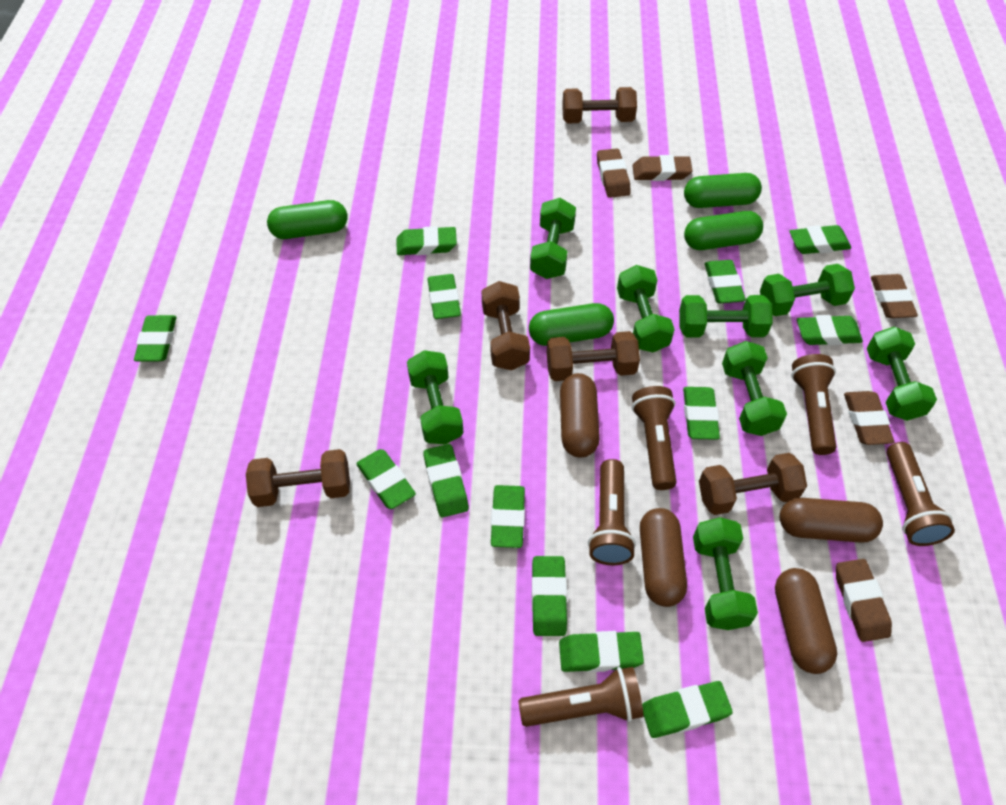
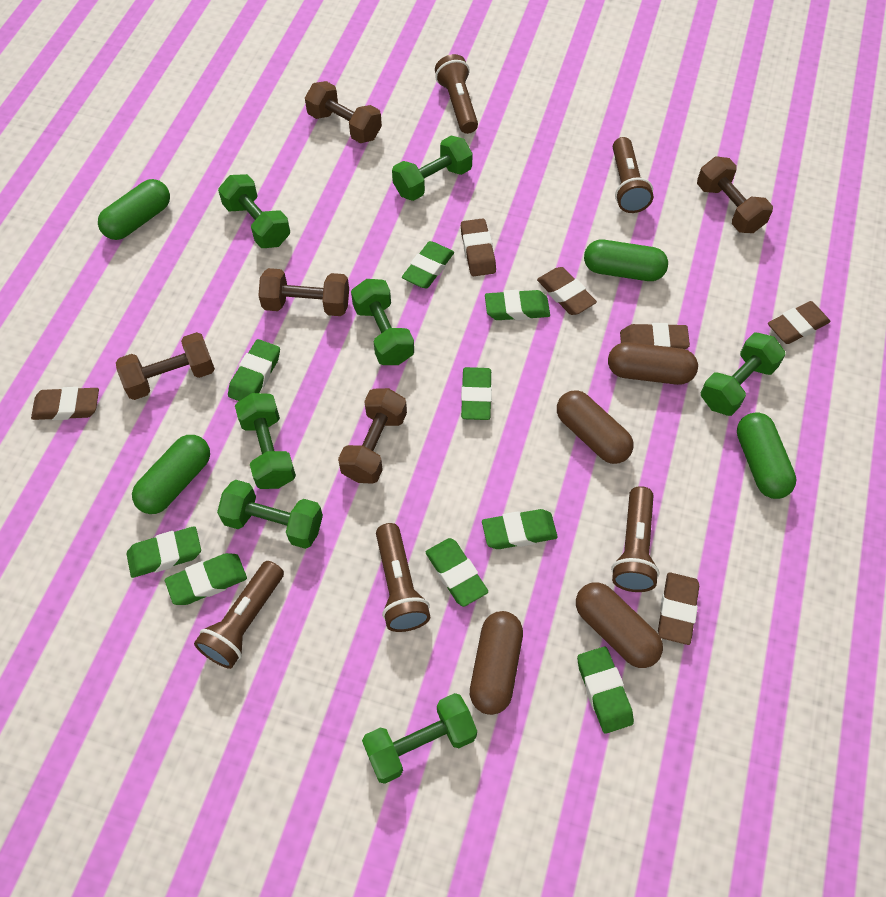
brown eraser: [597,148,631,198] [632,155,693,181] [836,559,892,642] [844,391,894,445] [871,274,918,318] = 5 -> [31,387,99,420] [461,218,496,276] [537,267,597,315] [620,323,690,349] [658,572,699,645] [768,301,830,344] = 6
green dumbbell: [407,350,463,445] [530,198,576,279] [617,265,675,352] [679,295,773,338] [693,517,758,630] [722,341,787,436] [760,264,855,316] [867,326,937,421] = 8 -> [217,480,323,549] [218,174,290,248] [235,393,296,489] [351,279,414,365] [362,693,477,784] [392,136,473,201] [701,333,786,416] = 7
green eraser: [134,315,176,362] [356,449,416,509] [397,226,457,255] [423,444,469,518] [427,274,461,319] [491,485,525,548] [532,556,567,636] [559,631,644,672] [642,681,733,738] [683,387,720,440] [705,260,746,303] [789,225,851,254] [797,315,863,345] = 13 -> [127,526,201,578] [165,553,247,605] [228,339,280,401] [402,241,454,288] [426,538,488,607] [461,367,492,420] [482,509,558,549] [485,290,550,320] [577,647,634,734] = 9

